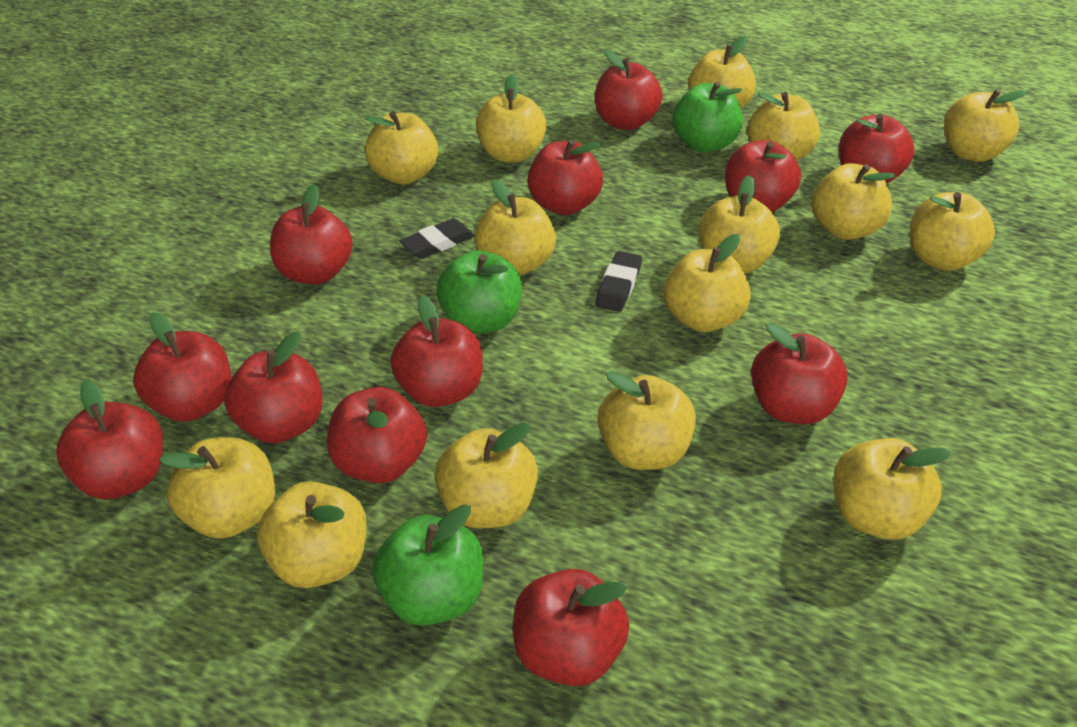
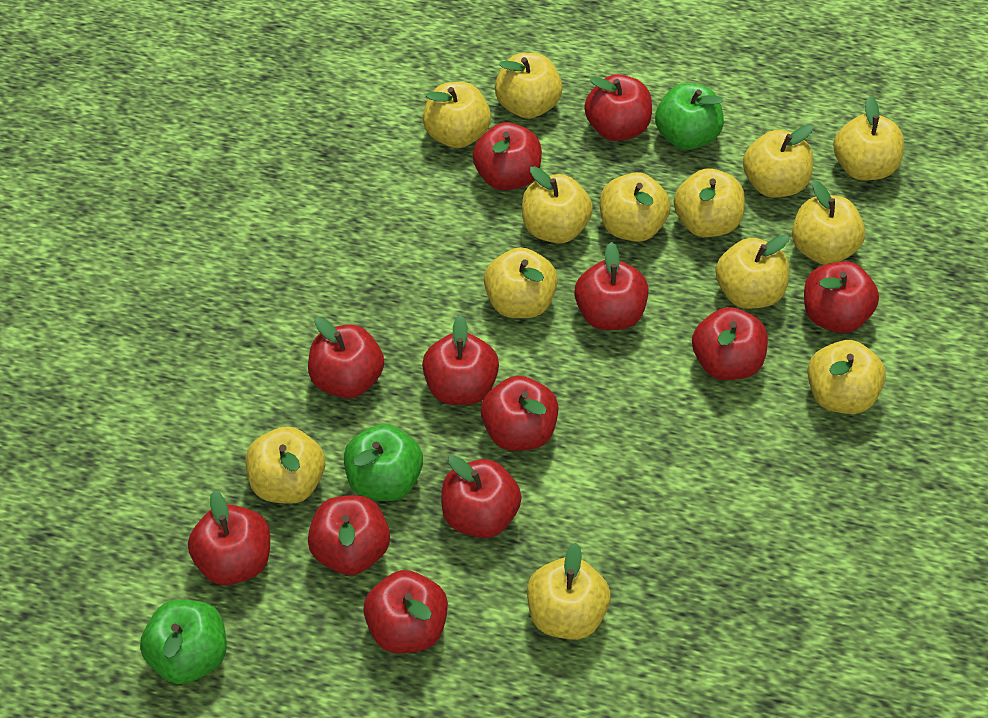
black eraser: [399,218,475,259] [595,251,642,312] = 2 -> none = 0
yellow apple: [159,437,275,539] [257,481,367,588] [365,111,438,185] [435,423,538,528] [475,179,556,275] [476,74,546,162] [598,371,696,470] [664,234,751,332] [688,36,756,108] [699,175,780,274] [747,92,820,161] [812,163,896,240] [833,438,951,540] [910,192,995,271] [944,89,1027,162] = 15 -> [246,426,325,504] [423,82,491,148] [484,247,558,318] [495,53,562,119] [522,166,593,244] [527,543,611,640] [600,172,671,242] [674,168,745,237] [716,235,789,309] [743,125,813,198] [792,181,865,265] [807,340,886,414] [833,96,904,181] = 13

